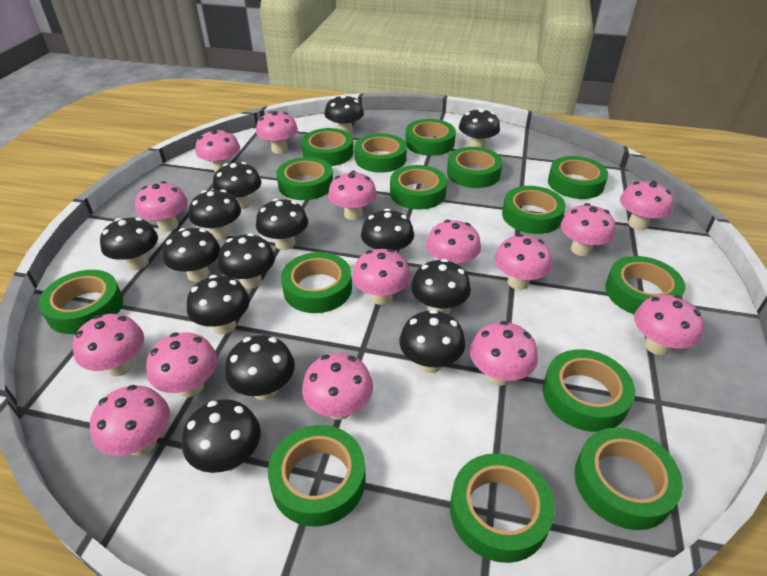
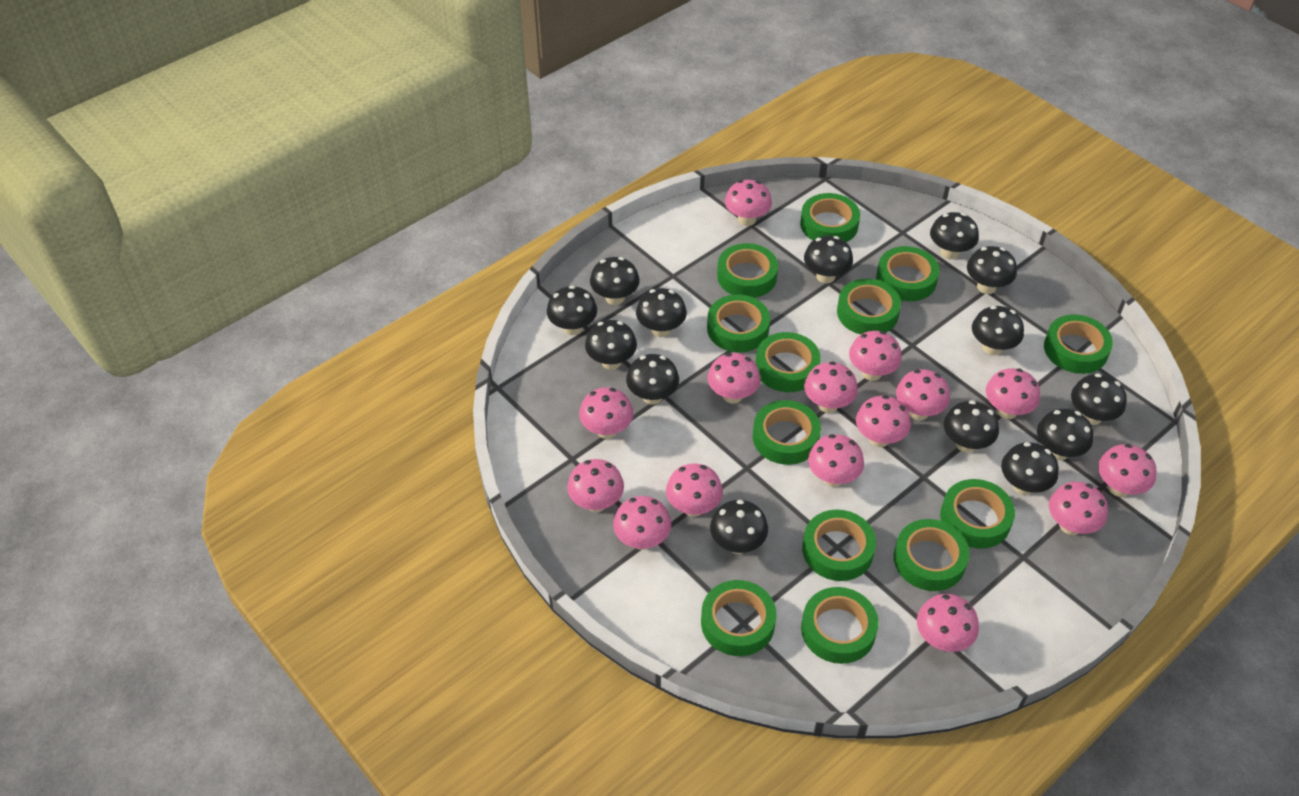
green tape: [39,270,123,334] [268,425,366,527] [277,157,333,200] [281,252,352,313] [301,128,353,166] [355,133,407,173] [390,165,447,210] [405,119,456,156] [447,147,503,188] [450,453,555,563] [502,186,566,234] [543,349,635,432] [548,156,608,199] [574,428,683,530] [605,256,685,315] = 15 -> [701,580,776,656] [707,294,770,352] [717,243,778,298] [753,400,821,465] [755,332,821,392] [800,193,860,242] [801,587,879,664] [802,510,876,581] [837,279,901,334] [876,246,940,301] [894,519,970,591] [940,479,1015,548] [1044,314,1113,374] = 13

